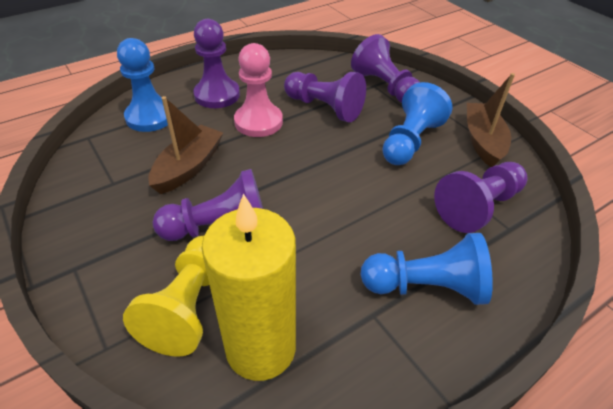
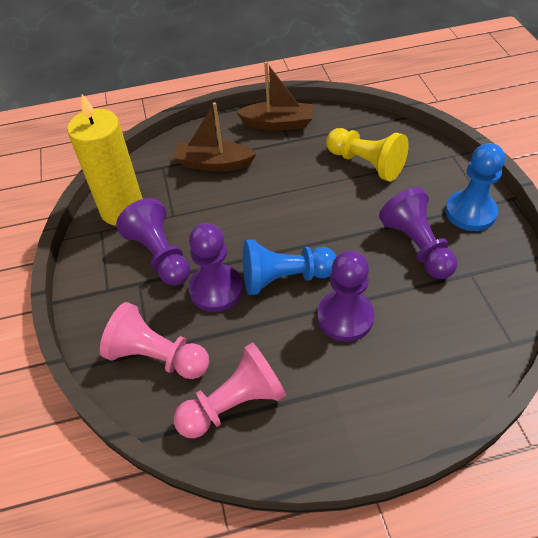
blue pawn: [117,38,168,132] [361,233,493,305] [382,82,452,165] = 3 -> [243,240,337,295] [445,143,505,231] = 2
pink pawn: [234,43,283,137] = 1 -> [100,302,209,379] [174,342,286,438] = 2
purple pawn: [153,169,263,241] [193,19,240,108] [284,72,366,122] [351,34,420,103] [434,162,527,233] = 5 -> [116,198,190,286] [189,223,243,312] [317,251,374,342] [379,187,458,279] = 4

